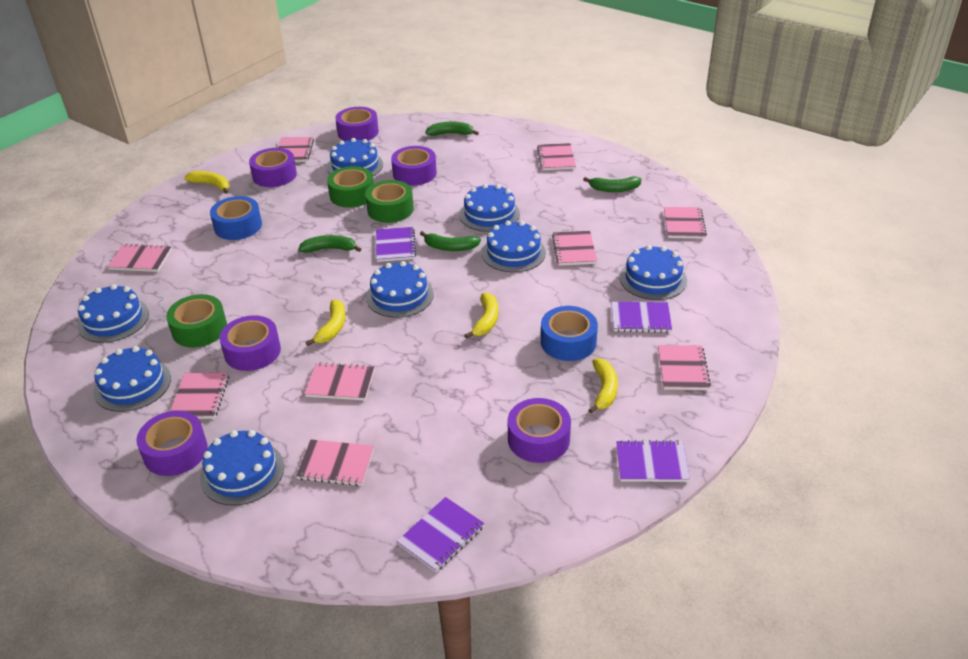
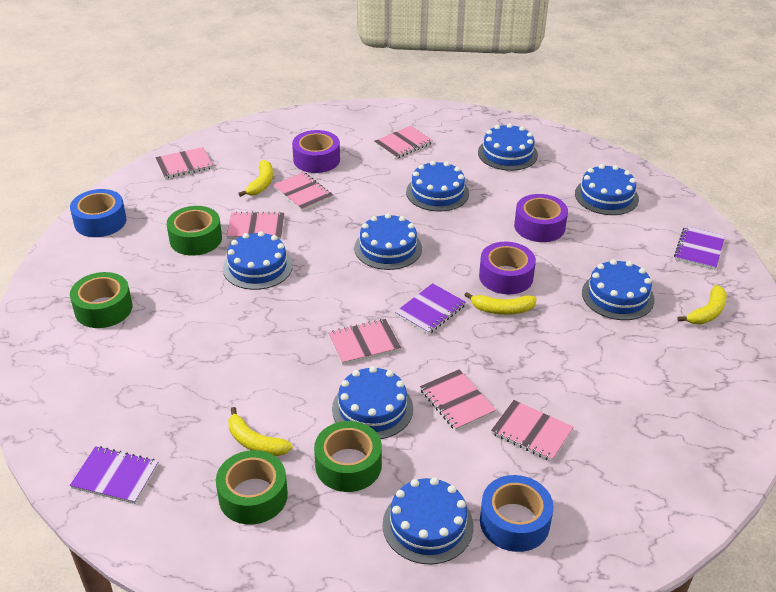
green banana: [298,235,361,253] [420,231,481,251] [426,122,479,136] [583,177,642,192] = 4 -> none = 0
green tape: [166,294,227,348] [327,166,374,208] [365,180,414,223] = 3 -> [70,272,132,328] [167,206,222,256] [216,450,288,525] [314,421,382,492] = 4
pink notebook: [108,244,172,272] [170,372,229,419] [278,137,314,162] [296,440,374,486] [305,362,374,401] [537,143,576,170] [552,231,597,266] [658,345,711,390] [664,207,707,239] = 9 -> [155,147,213,179] [227,211,285,239] [273,172,333,211] [328,319,401,365] [374,126,433,159] [420,369,496,431] [491,400,574,462] = 7
purple notebook: [376,227,416,262] [397,497,484,572] [611,302,672,332] [616,440,690,482] = 4 -> [70,446,159,504] [395,283,466,335] [674,226,725,270] = 3
purple tape: [136,411,208,476] [219,315,281,371] [249,148,297,187] [335,107,379,141] [391,146,437,185] [508,398,571,463] = 6 -> [292,130,340,173] [479,242,536,294] [514,194,568,242] = 3

